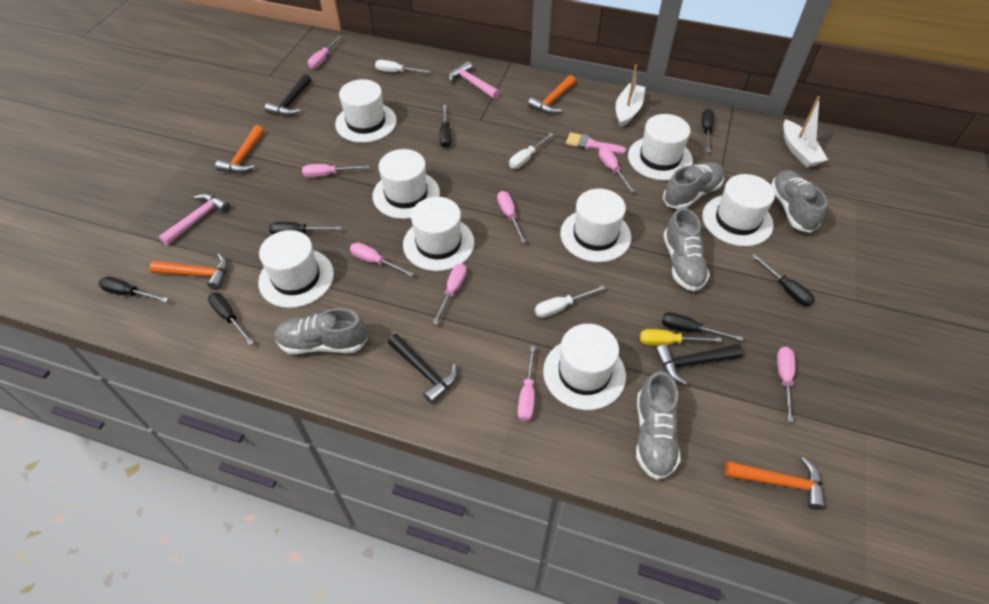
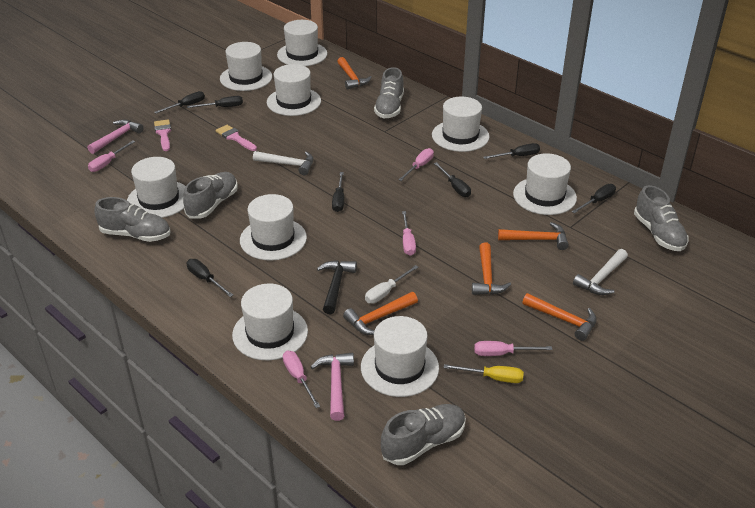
black hammer: [265,74,311,116] [388,334,458,404] [655,344,743,385] = 3 -> [317,260,357,314] = 1
orange hammer: [150,254,228,290] [215,125,264,173] [528,75,576,114] [725,457,825,510] = 4 -> [337,57,372,89] [343,292,418,335] [472,242,511,295] [498,222,569,250] [522,293,597,341] = 5
pink brush: [566,132,626,154] = 1 -> [154,119,171,151] [215,125,257,151] = 2
pink screwdriver: [302,164,369,177] [308,36,342,69] [350,242,414,277] [433,263,467,325] [497,191,526,243] [518,346,536,421] [599,147,634,192] [777,347,795,422] = 8 -> [88,140,135,172] [283,351,320,408] [398,148,434,181] [402,211,416,256] [474,341,552,356] = 5
white boat: [616,65,645,127] [783,96,828,168] = 2 -> none = 0
white hammer: none = 0 -> [253,151,313,175] [573,249,628,295] = 2
white hat: [258,230,334,308] [335,79,397,143] [373,149,440,219] [403,197,474,271] [543,324,626,410] [560,189,631,262] [628,114,693,180] [702,174,775,246] = 8 -> [127,157,186,218] [220,42,272,91] [232,284,308,360] [240,194,307,261] [267,64,321,116] [277,20,327,66] [361,316,439,397] [432,97,489,152] [513,153,577,215] = 9
white screwdriver: [375,60,431,73] [509,133,554,169] [535,285,605,318] = 3 -> [365,265,418,304] = 1

